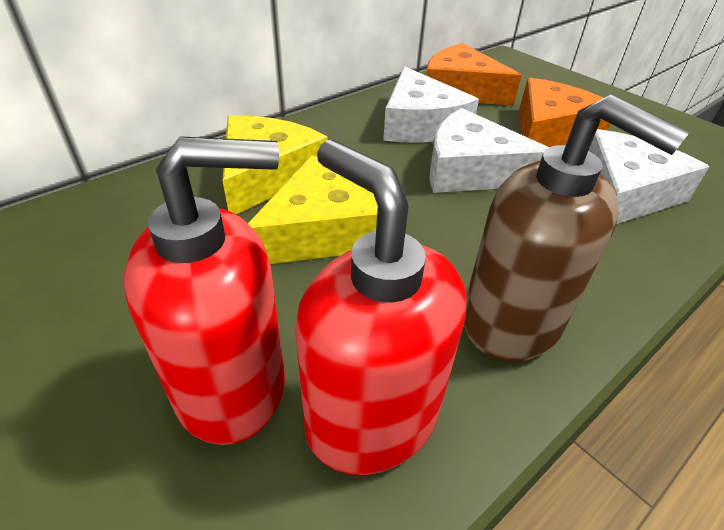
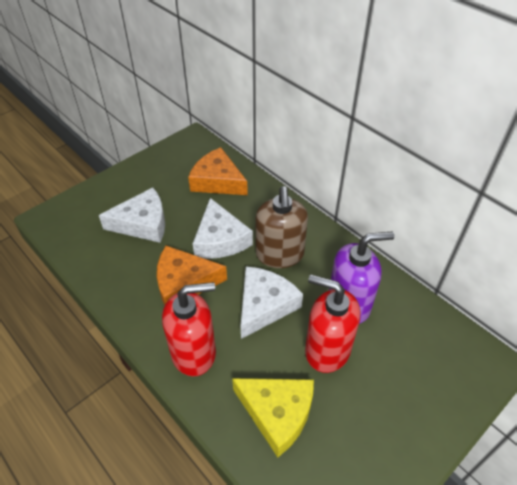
purple soap dispenser: none = 0 -> [329,232,394,324] = 1
yellow cheese: [223,116,328,214] [248,155,378,264] = 2 -> [232,378,314,457] = 1

